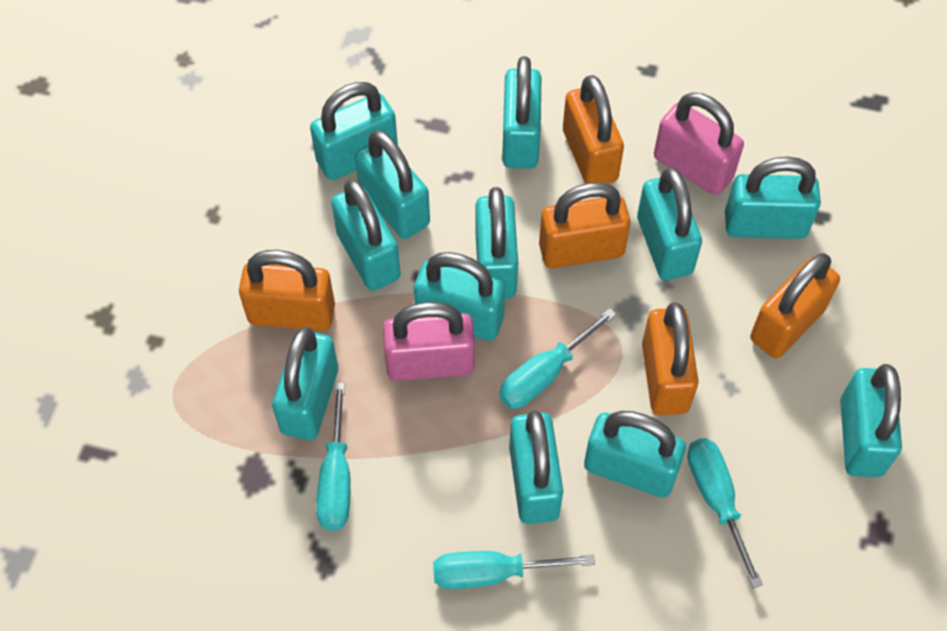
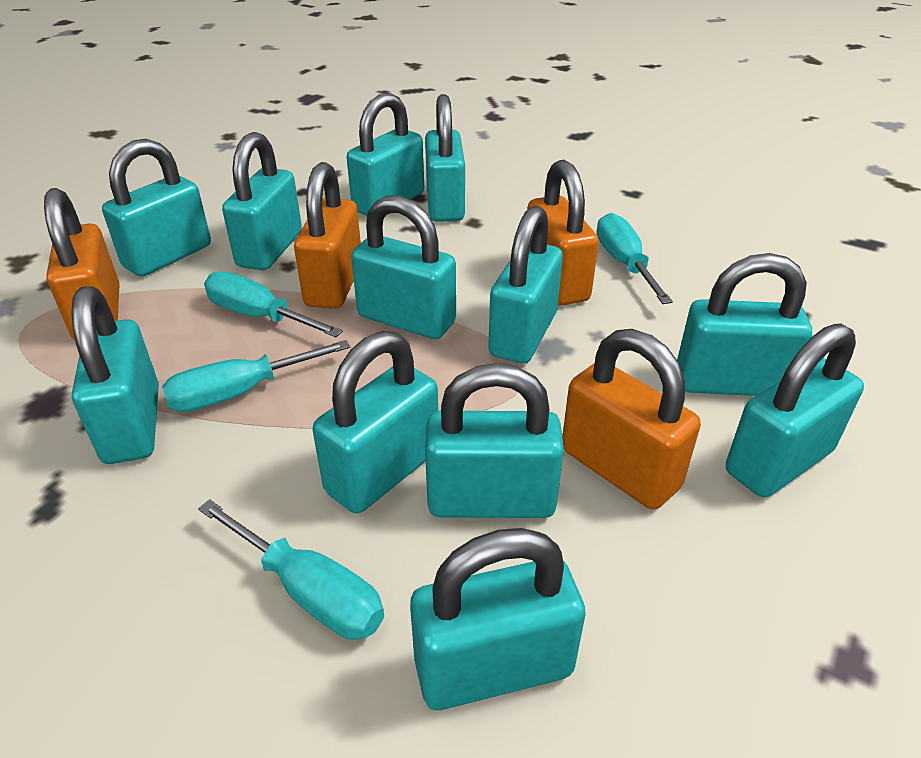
orange padlock: [239,250,335,331] [539,182,631,269] [563,75,624,184] [642,302,699,415] [750,253,840,358] = 5 -> [44,188,119,340] [294,162,361,309] [527,160,599,306] [562,329,701,510] = 4
pink padlock: [383,302,475,381] [654,92,744,195] = 2 -> none = 0

